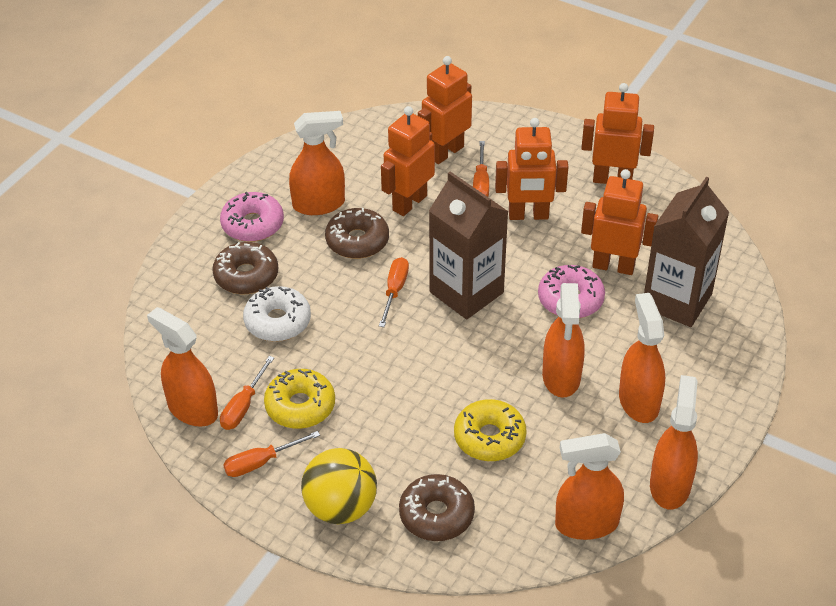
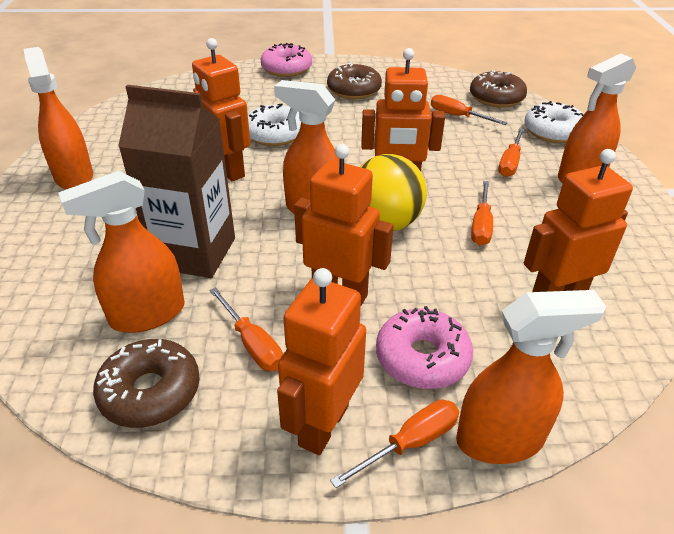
brown carton: [429,171,509,319] [644,177,729,327] = 2 -> [118,85,235,278] = 1
orange screwdriver: [220,356,274,430] [223,431,320,477] [379,257,409,327] [473,141,489,197] = 4 -> [209,287,283,371] [330,400,459,488] [431,95,507,125] [471,181,493,245] [498,128,524,177] = 5
orange spray bottle: [147,307,218,427] [289,111,345,215] [542,283,585,398] [555,433,624,540] [619,293,665,423] [650,375,698,510] = 6 -> [24,47,93,189] [58,171,185,333] [274,80,339,214] [456,290,606,464] [558,54,636,183] = 5
white donut: [243,286,311,342] = 1 -> [248,104,301,146] [524,101,584,143] = 2
yellow donut: [264,369,335,429] [454,399,527,461] = 2 -> none = 0

